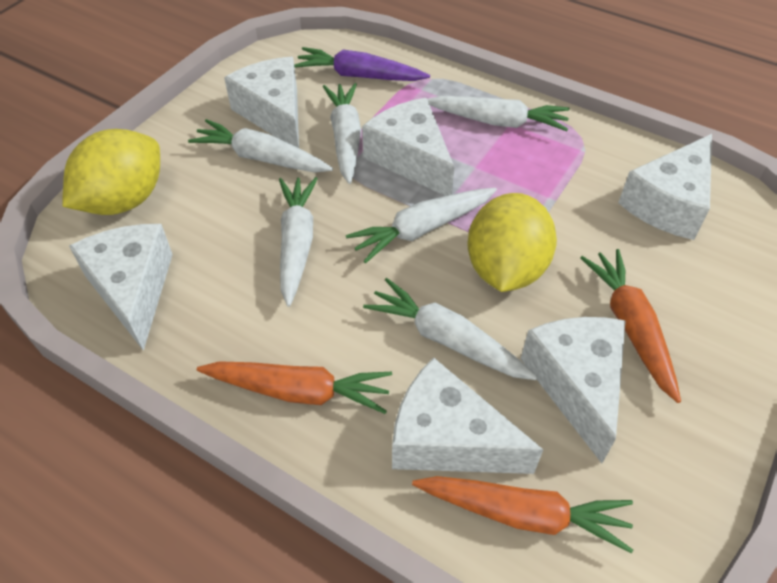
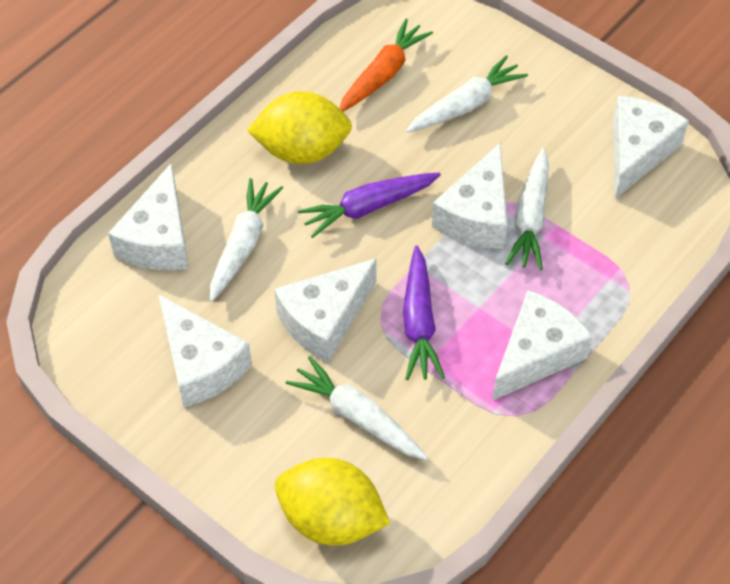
orange carrot: [197,361,392,414] [412,476,633,553] [580,249,681,403] = 3 -> [339,19,433,112] = 1
purple carrot: [294,47,430,81] = 1 -> [298,173,441,238] [403,245,445,380] = 2
white carrot: [188,119,333,172] [279,177,318,307] [323,83,361,184] [346,188,497,263] [363,278,537,380] [427,96,570,131] = 6 -> [210,178,283,302] [286,356,428,460] [406,55,528,133] [505,148,549,270] = 4

